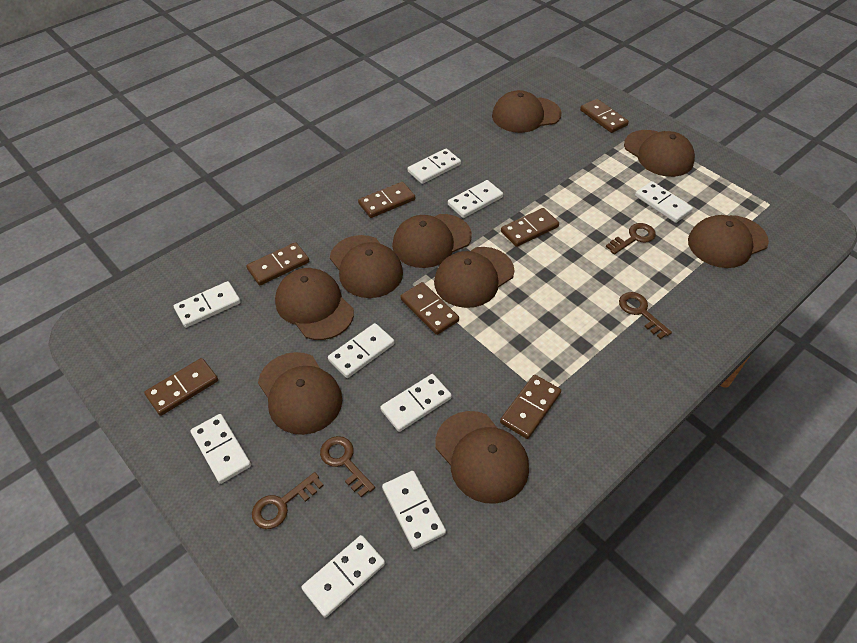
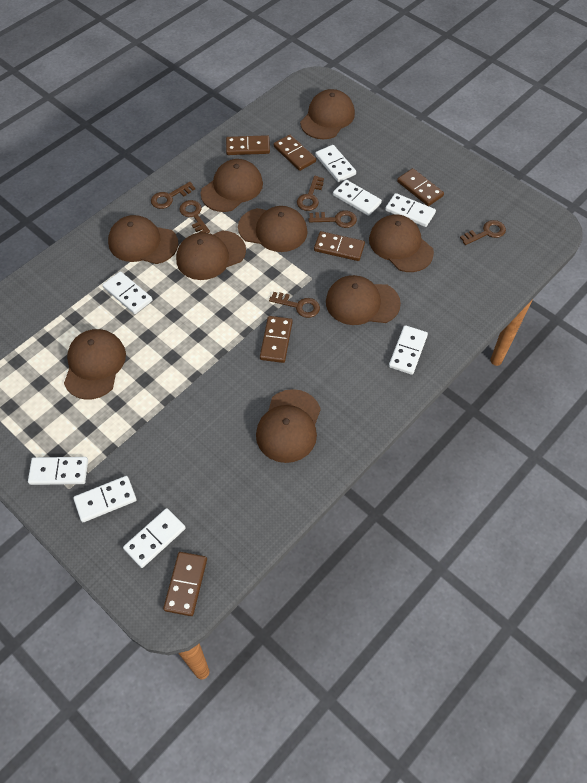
brown domino: [144,358,218,416] [246,242,309,285] [358,182,415,218] [400,282,459,335] [500,375,561,439] [501,208,559,247] [580,99,629,133] = 7 -> [163,552,207,616] [226,135,270,155] [260,316,293,363] [274,135,316,171] [314,231,365,261] [397,168,444,206] = 6
brown key: [252,472,324,529] [320,436,375,497] [606,223,656,254] [619,292,672,339] = 4 -> [151,182,195,209] [180,200,210,233] [269,292,320,318] [297,176,324,211] [308,210,357,228] [460,220,506,245] = 6
white domino: [174,281,241,328] [190,414,251,484] [301,535,385,618] [328,323,394,378] [380,374,452,432] [382,471,446,550] [408,149,461,184] [448,180,503,218] [635,181,693,223] = 9 -> [28,457,88,485] [73,476,137,522] [103,271,153,314] [123,508,186,568] [315,145,356,182] [333,180,382,216] [385,193,436,227] [389,325,428,375] = 8

